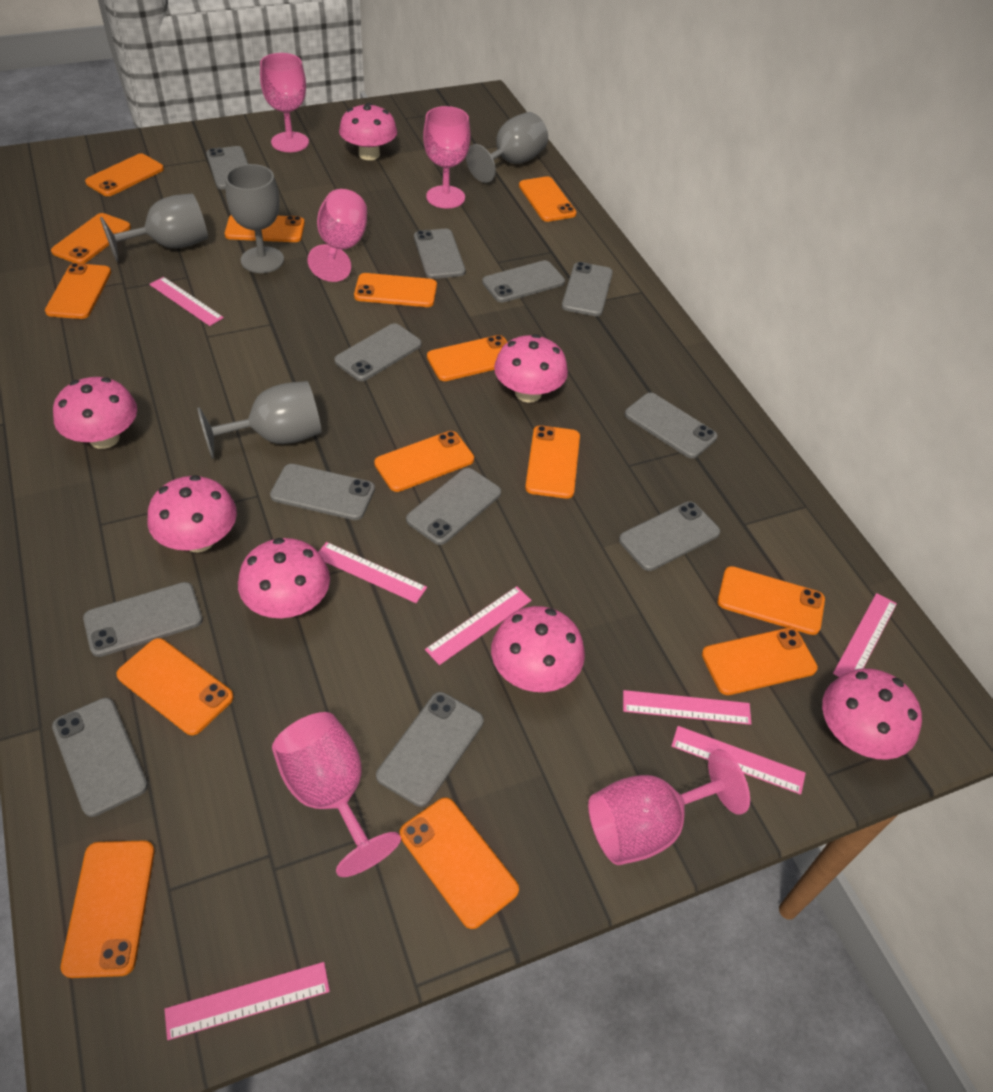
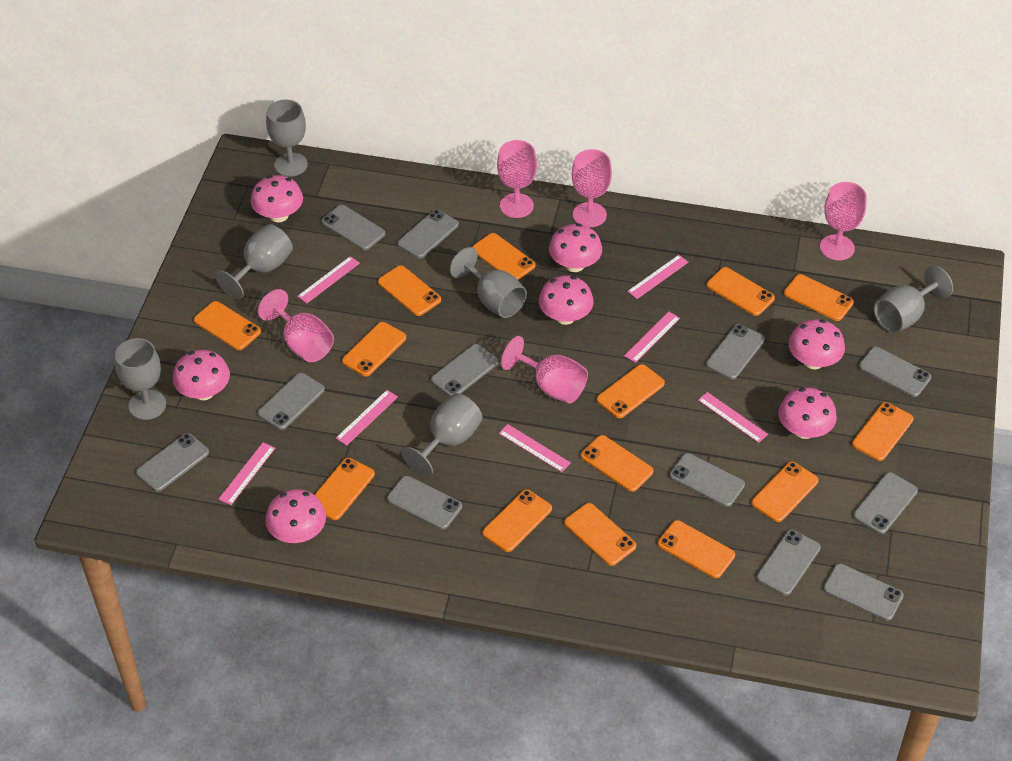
grey goblet: [100,194,208,262] [197,381,322,459] [225,164,284,273] [466,112,548,183] = 4 -> [115,338,166,420] [216,224,293,299] [266,99,308,177] [402,393,483,477] [449,247,527,318] [874,266,953,333] = 6

